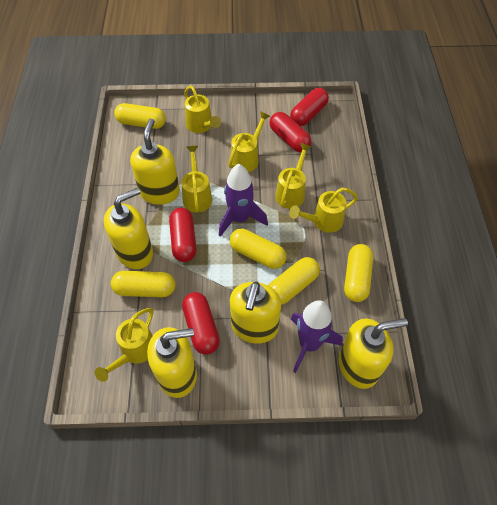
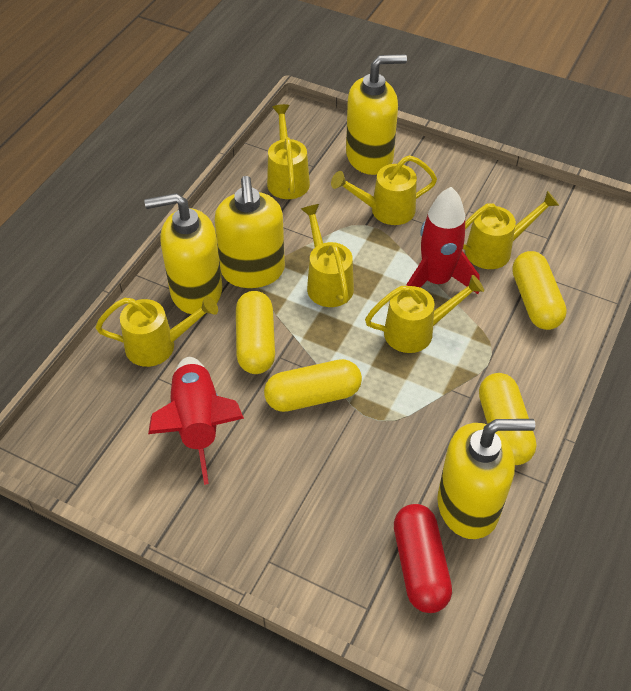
purple rocket: [219,164,268,237] [291,300,343,373] = 2 -> none = 0
red capsule: [169,208,196,262] [182,292,220,355] [269,112,311,152] [290,88,329,126] = 4 -> [394,504,452,613] = 1
red rocket: none = 0 -> [148,357,244,485] [406,187,480,294] = 2
yellow capsule: [111,271,175,297] [114,103,166,129] [229,229,286,269] [268,257,320,305] [344,244,373,302] = 5 -> [236,291,275,374] [264,359,362,412] [479,373,537,465] [512,251,567,330] = 4
yellow soap dispenser: [104,188,153,269] [130,119,180,205] [147,327,197,398] [230,281,281,344] [339,318,408,389] = 5 -> [144,193,222,314] [214,176,285,288] [346,54,407,175] [437,419,535,539] = 4

